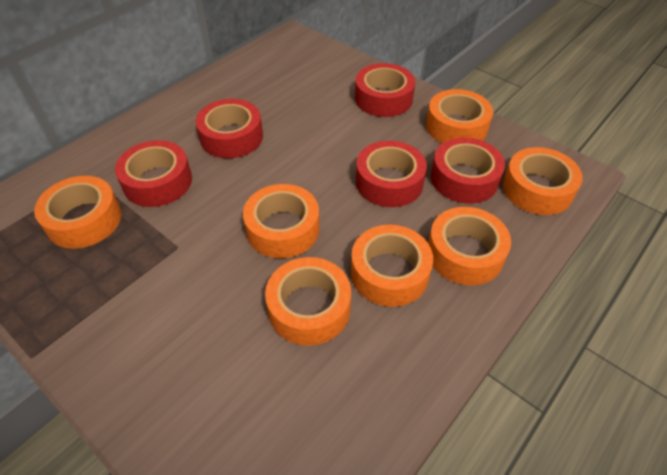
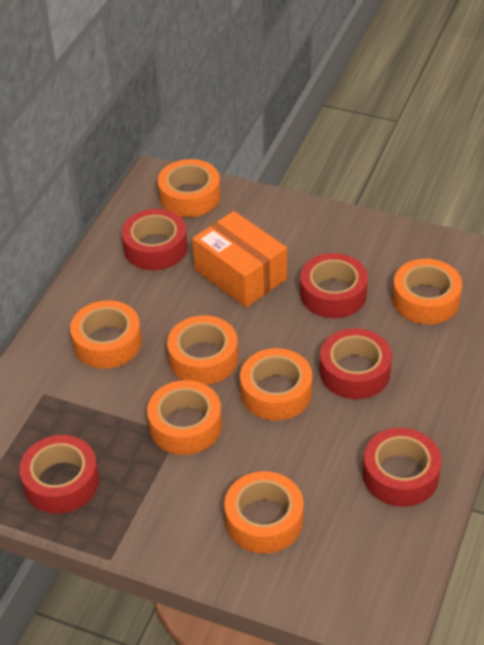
orange box: none = 0 -> [192,211,287,308] = 1

